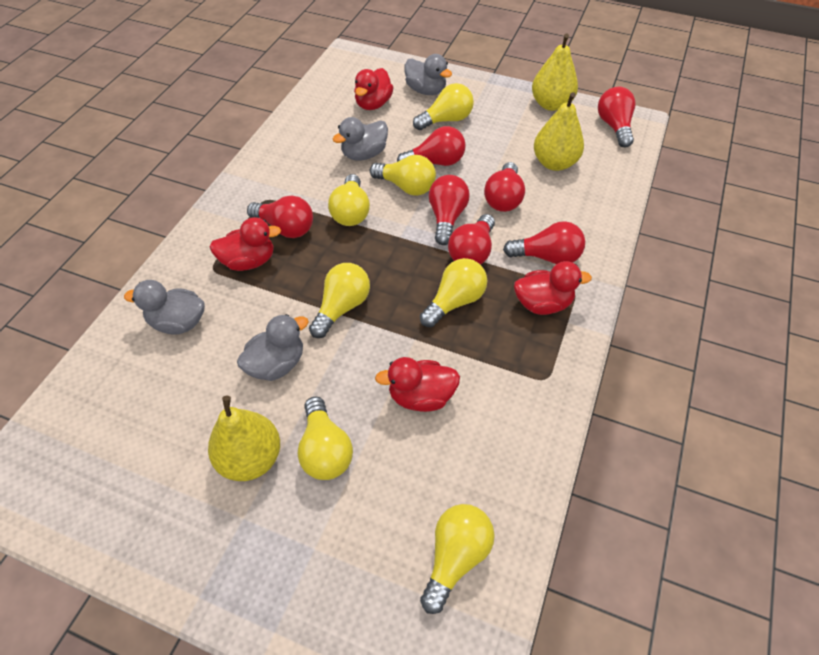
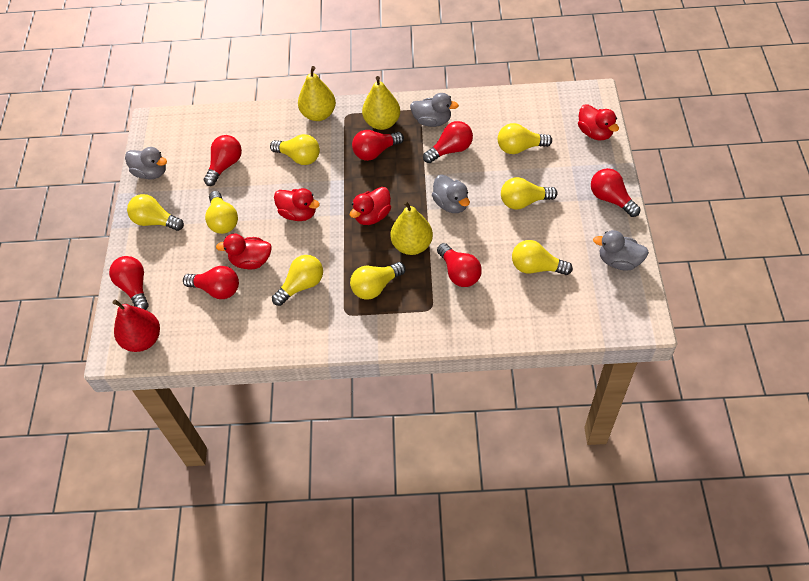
red pear: none = 0 -> [112,300,160,352] = 1
yellow light bulb: [298,397,353,480] [309,263,370,338] [328,174,370,226] [370,155,436,196] [413,83,474,130] [420,258,487,327] [420,504,495,614] = 7 -> [127,194,184,231] [205,191,238,234] [270,134,320,165] [272,255,323,306] [350,262,406,300] [498,123,552,154] [501,177,558,210] [512,240,573,275] = 8

